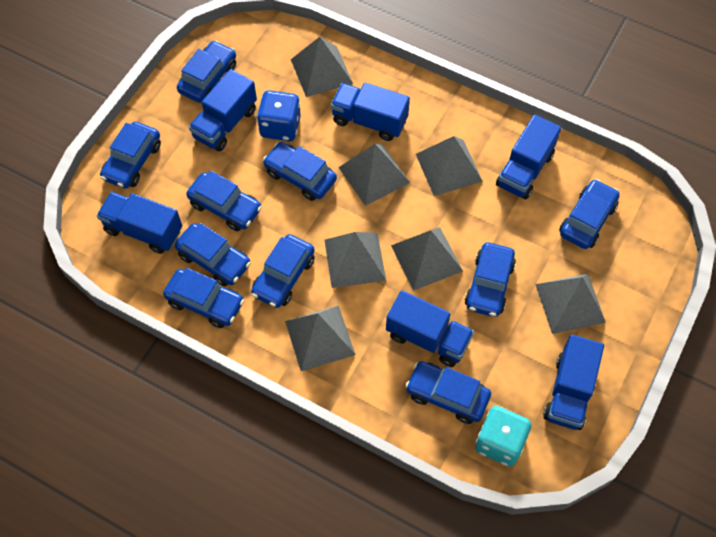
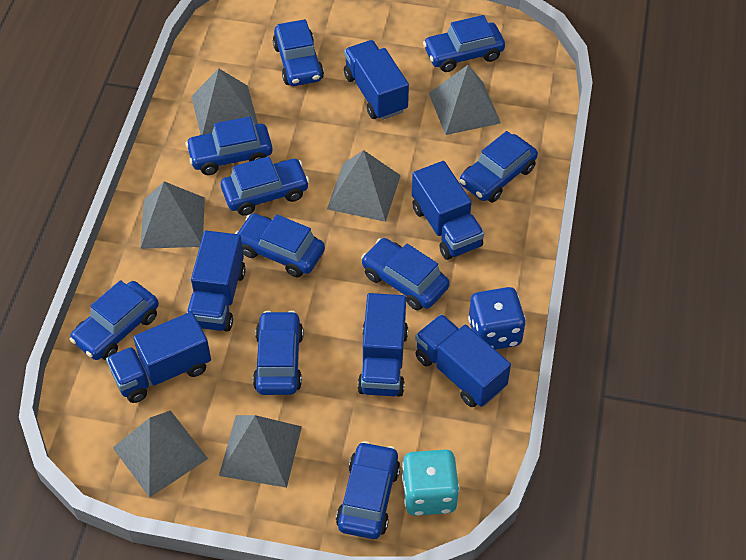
grey pyramid: [285,305,356,371] [291,37,353,97] [324,232,386,288] [339,144,410,206] [391,227,463,291] [416,136,483,196] [535,273,606,334] = 7 -> [113,410,208,498] [140,181,205,249] [191,69,258,135] [219,415,302,488] [327,150,401,222] [429,65,501,135] = 6

